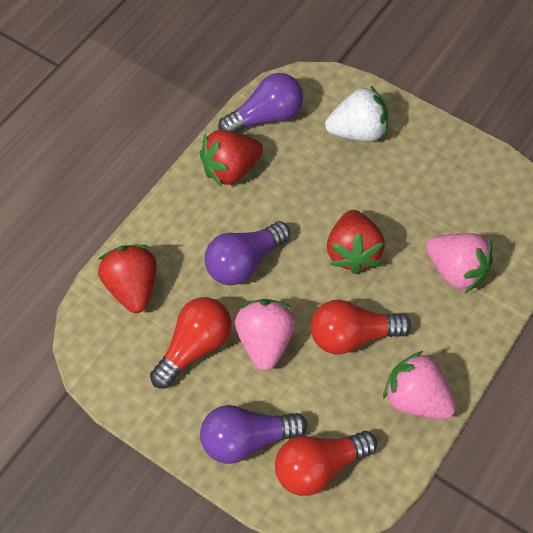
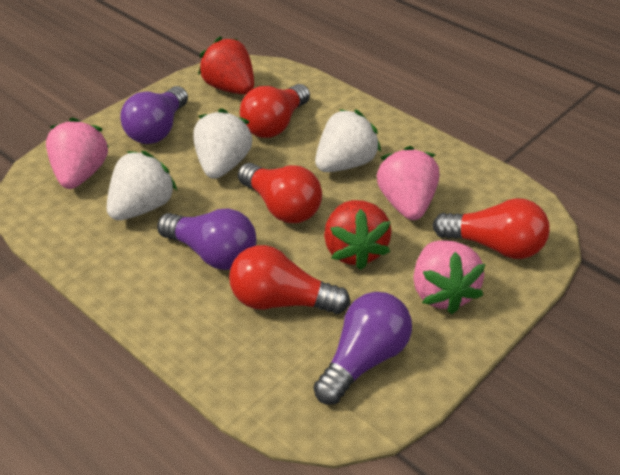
red light bulb: [150,297,232,389] [275,431,377,496] [310,300,411,354] = 3 -> [229,245,350,314] [238,163,322,223] [240,84,310,138] [432,198,550,259] = 4
red strawberry: [98,245,157,313] [200,130,263,187] [327,210,385,274] = 3 -> [198,36,254,94] [324,200,392,270] = 2
white strawberry: [325,85,388,142] = 1 -> [106,151,177,220] [194,108,252,179] [315,109,381,172] = 3

